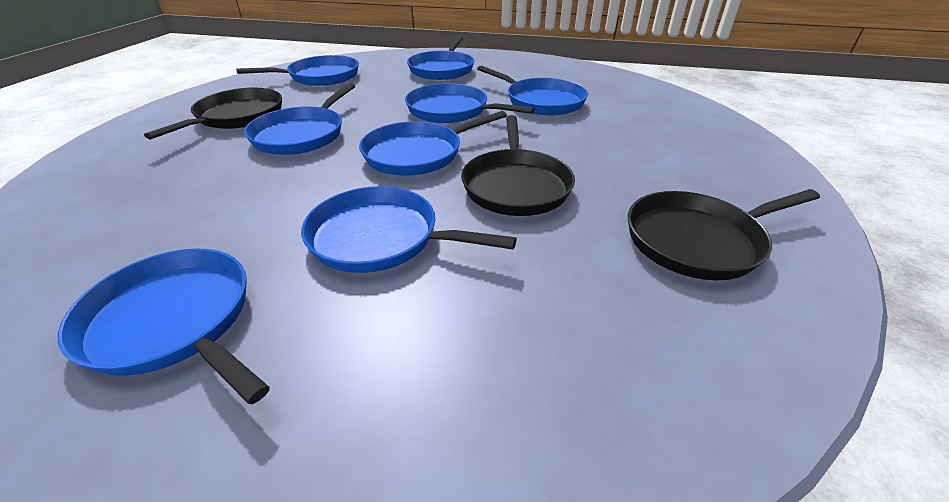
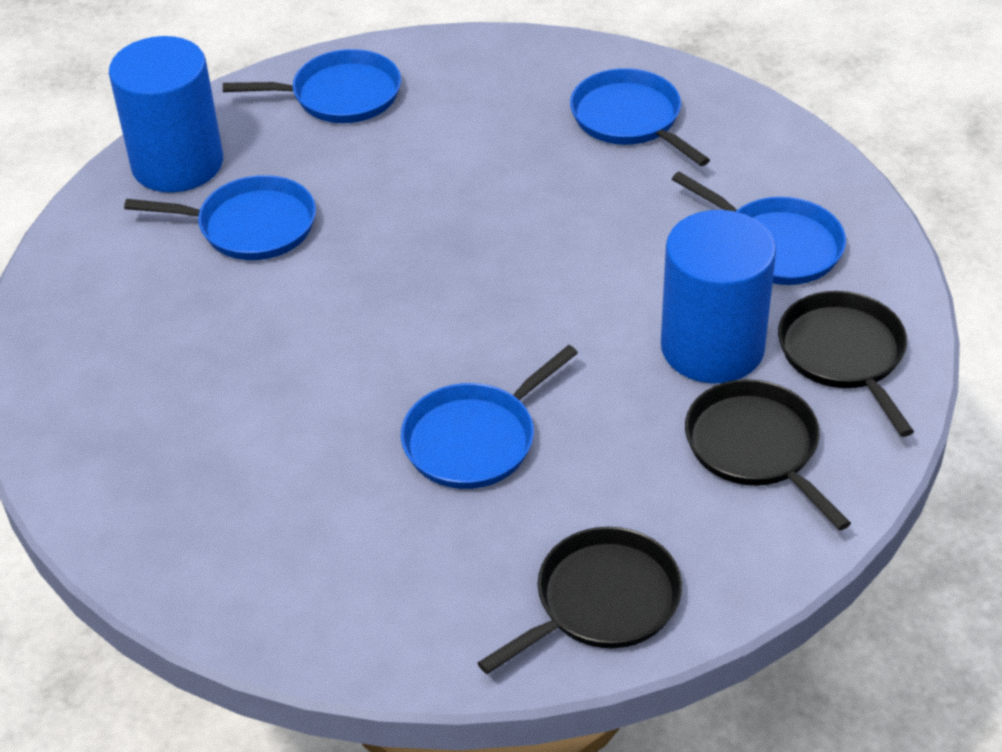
blue cylinder: none = 0 -> [109,36,223,193] [661,210,776,384] = 2
blue pan: [58,249,270,404] [236,55,359,86] [244,83,355,155] [301,186,517,273] [359,111,507,176] [405,83,535,123] [407,35,474,80] [477,66,588,116] = 8 -> [124,175,316,260] [223,49,401,123] [401,345,578,489] [570,68,710,166] [672,172,846,285] = 5

